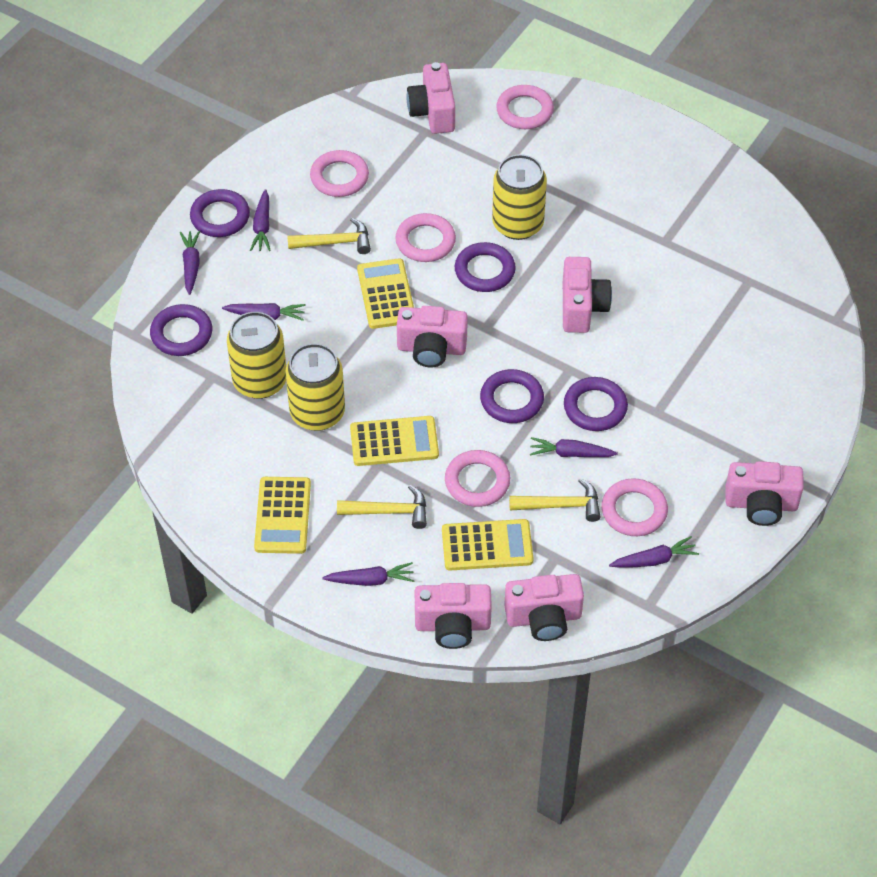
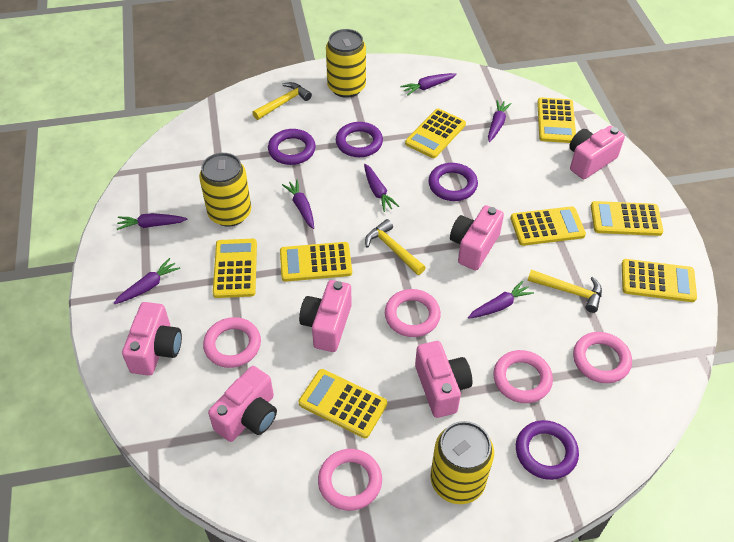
purple carrot: [180,231,200,295] [222,303,306,321] [250,189,271,251] [322,562,414,586] [530,437,618,457] [609,536,699,568] = 6 -> [113,258,180,304] [117,213,187,230] [282,180,314,229] [364,164,399,212] [401,73,457,96] [468,281,534,319] [488,100,512,142] = 7
purple ring: [150,304,212,356] [190,189,250,237] [455,242,516,292] [480,369,544,423] [564,377,628,431] = 5 -> [268,129,316,165] [336,122,383,157] [428,163,478,201] [516,420,579,480] = 4
yellow calculator: [254,477,311,554] [350,416,439,466] [357,258,414,329] [442,519,534,571] = 4 -> [213,239,257,298] [280,242,352,282] [299,369,387,438] [405,108,466,158] [511,206,586,246] [537,98,576,143] [591,201,663,236] [622,259,697,302] = 8

